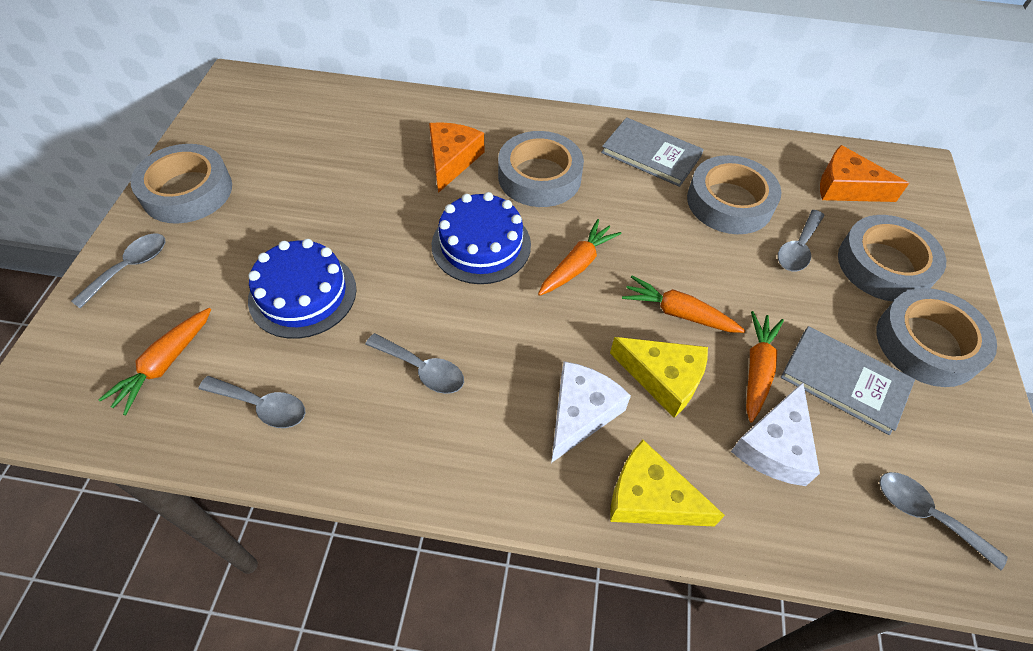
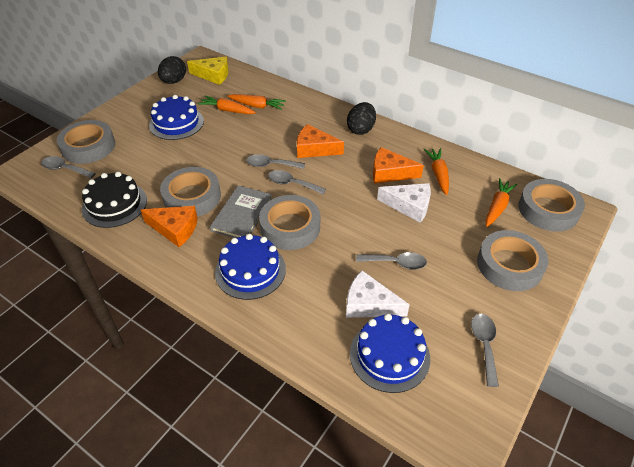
black cake: none = 0 -> [82,172,147,228] = 1
black egg: none = 0 -> [158,56,186,84] [347,102,376,135] = 2
blue cake: [248,239,356,339] [432,192,531,284] = 2 -> [149,95,204,140] [215,234,286,300] [350,313,430,393] = 3
grey book: [601,117,704,187] [781,326,915,435] = 2 -> [210,186,272,238] = 1
orange cheese: [429,122,485,193] [820,145,909,202] = 2 -> [141,206,198,247] [297,124,344,158] [373,147,424,184] = 3
yellow cheese: [610,337,708,418] [610,440,725,526] = 2 -> [187,57,228,85] = 1

